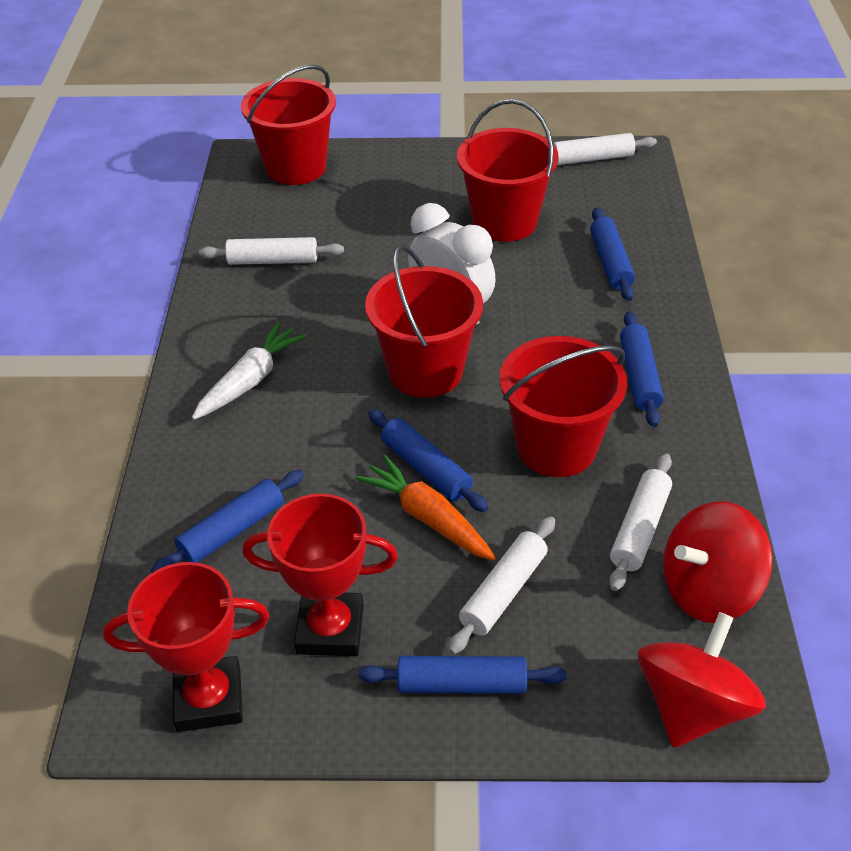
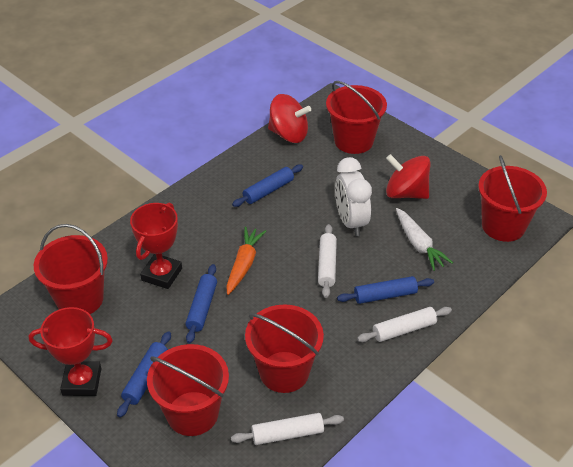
blue rolling pin: [151,470,304,573] [358,656,566,694] [368,410,489,512] [590,208,635,301] [620,311,664,427] = 5 -> [117,331,171,418] [186,264,217,343] [232,164,303,207] [337,276,434,304] = 4
red bucket: [241,65,336,185] [365,245,483,398] [457,99,558,242] [500,336,627,477] = 4 -> [34,224,108,314] [147,344,229,436] [245,304,324,393] [326,81,387,154] [478,155,547,242] = 5
white rolling pin: [199,237,344,265] [448,516,555,655] [553,133,657,165] [609,453,672,591] = 4 -> [231,413,344,445] [318,224,337,298] [357,307,452,342] = 3

